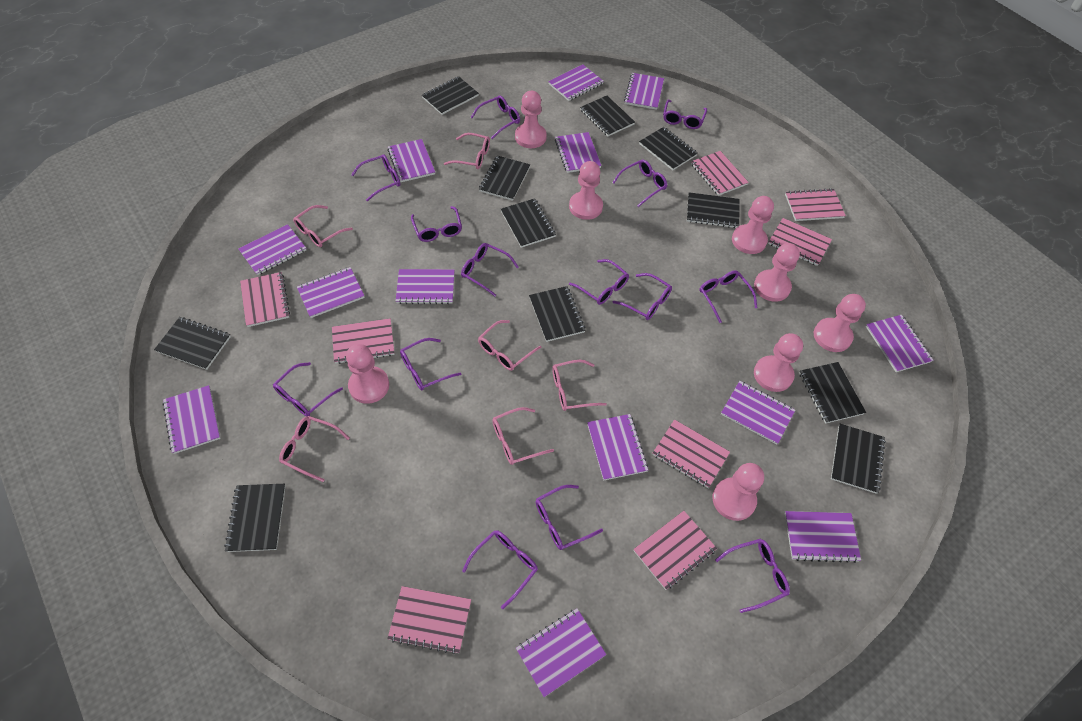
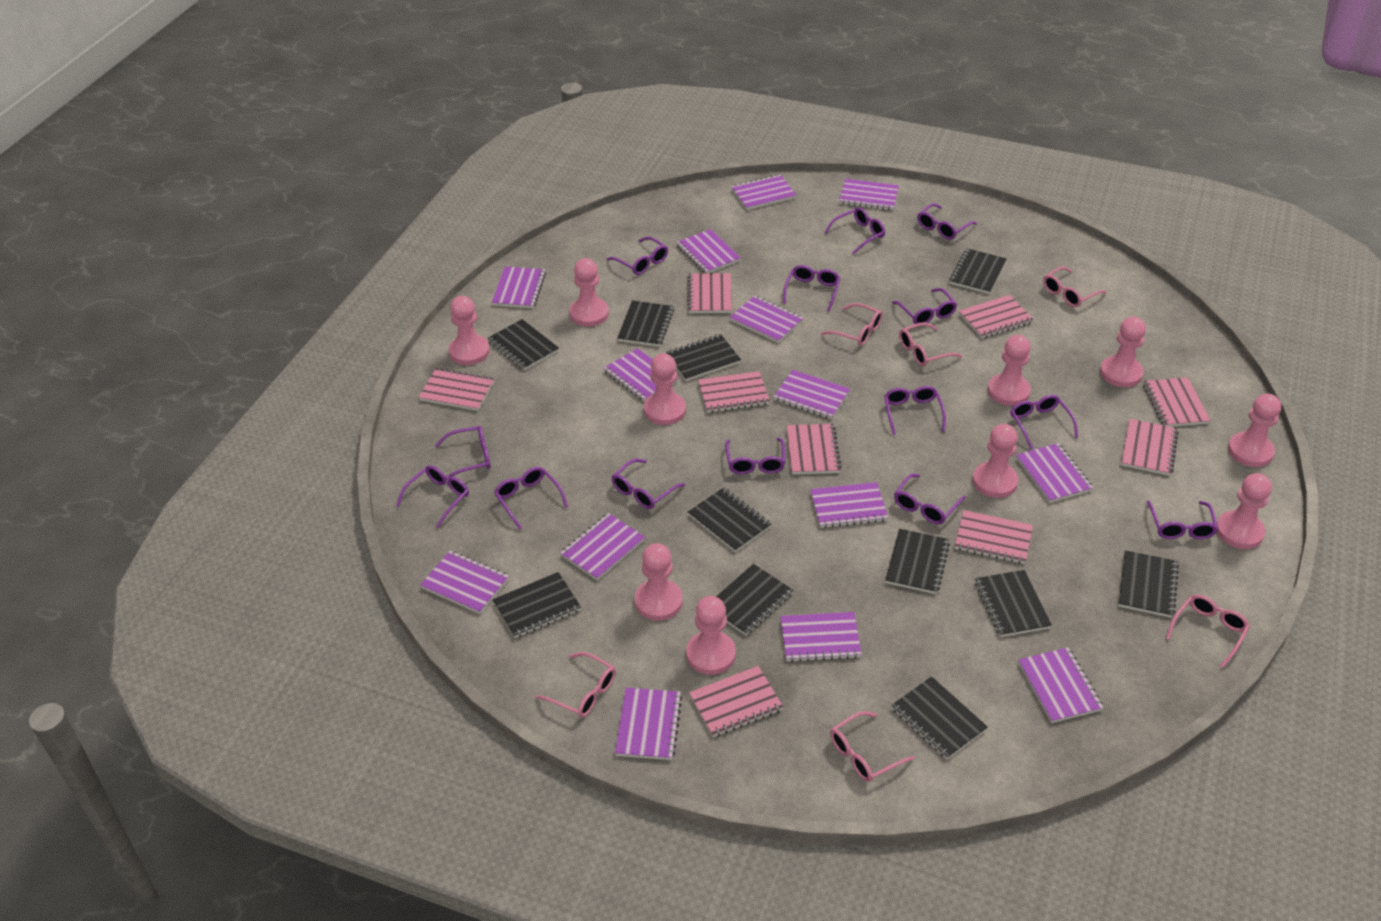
pink notebook: [240,272,290,327] [332,318,395,364] [387,586,471,654] [633,511,717,590] [652,419,730,488] [691,151,749,196] [768,218,832,266] [785,188,846,221] = 8 -> [418,368,494,411] [687,273,732,313] [689,666,783,737] [698,371,770,413] [787,424,842,474] [955,510,1033,564] [959,295,1034,339] [1122,419,1179,476] [1143,377,1211,427] = 9
pink pawn: [346,344,389,404] [515,91,547,148] [569,161,603,220] [713,463,764,521] [732,196,774,254] [754,243,800,302] [754,333,803,392] [814,294,866,352] = 8 -> [449,296,490,365] [570,258,609,327] [635,543,683,621] [644,353,686,425] [686,596,736,675] [973,424,1018,498] [988,335,1031,406] [1100,317,1146,387] [1217,473,1272,549] [1228,394,1281,467] = 10
purple notebook: [162,385,221,454] [238,224,306,275] [297,267,365,318] [387,139,435,182] [396,269,455,304] [516,608,606,697] [548,64,604,101] [555,132,602,173] [587,414,648,480] [624,73,664,110] [721,381,795,445] [785,511,861,563] [866,315,934,372] = 13 -> [420,551,509,614] [492,266,546,308] [560,513,645,580] [604,348,678,401] [615,688,682,760] [676,229,741,273] [729,295,803,343] [731,175,796,210] [773,370,850,419] [780,612,862,662] [810,482,888,528] [839,179,899,210] [1016,443,1093,503] [1018,647,1104,723] = 14

